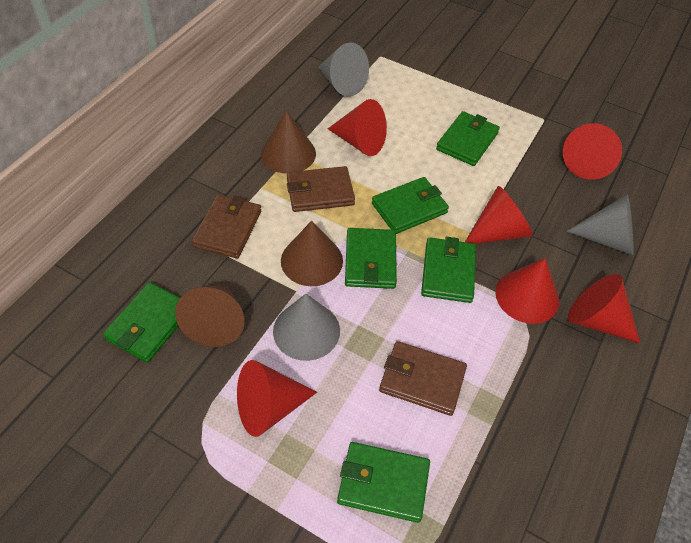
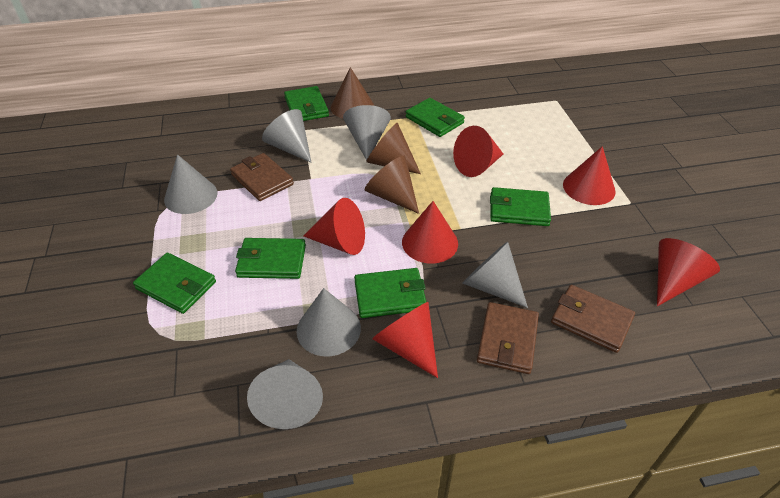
grey cone: [273,294,340,361] [318,42,369,96] [566,194,634,255] = 3 -> [164,154,217,214] [247,359,323,429] [262,109,312,163] [297,288,361,356] [343,105,391,160] [462,241,528,308] = 6

